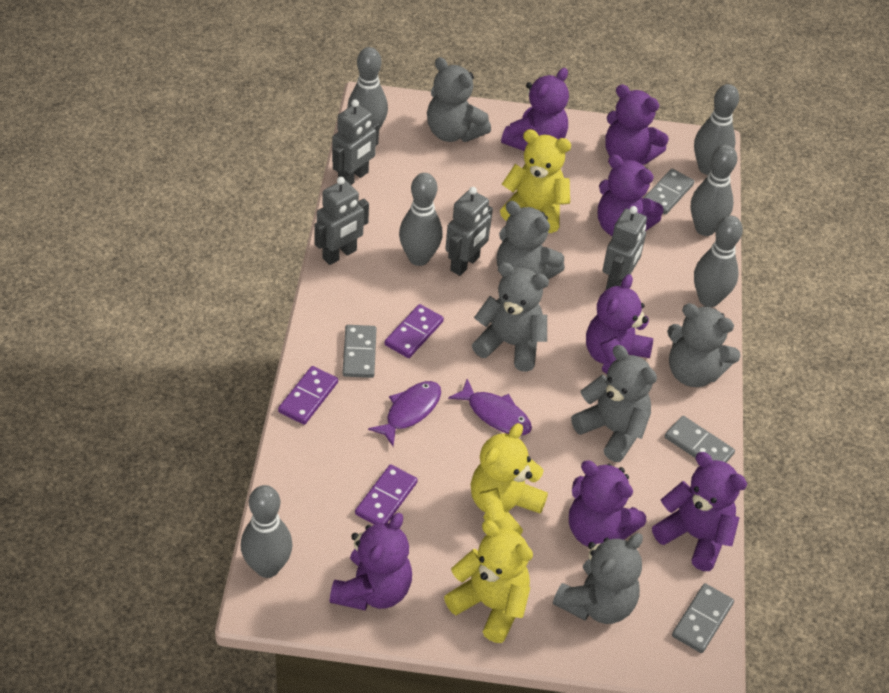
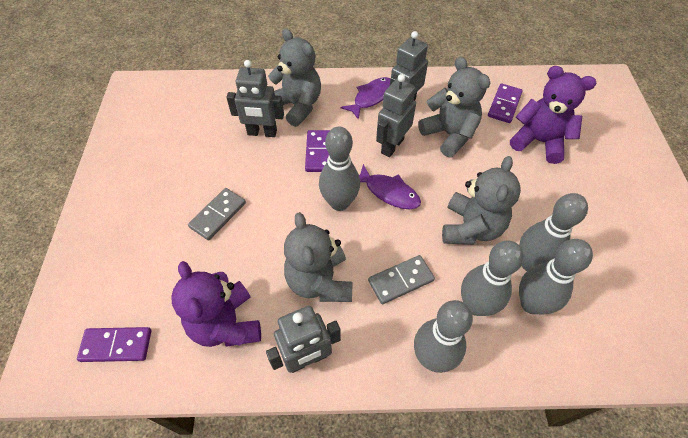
grey bowling pin: [241,485,292,578] [347,47,388,130] [399,173,442,266] [691,145,737,236] [694,84,739,175] [694,215,743,307] = 6 -> [319,127,360,211] [414,300,473,373] [461,240,524,316] [519,193,588,271] [519,239,593,314] = 5
grey domino: [343,325,377,378] [644,169,695,215] [665,416,735,463] [672,583,734,653] = 4 -> [188,188,246,240] [368,255,435,304] = 2
grey teddy bear: [427,57,491,142] [472,262,549,372] [497,201,565,280] [553,533,643,624] [571,345,657,462] [667,303,741,387] = 6 -> [268,28,321,127] [284,212,353,302] [418,57,490,157] [442,156,521,245] = 4
purple teddy bear: [330,513,412,611] [501,68,569,151] [569,460,646,547] [586,274,653,374] [598,155,663,236] [605,84,669,165] [652,452,747,571] = 7 -> [171,261,261,347] [510,66,596,164] = 2
yellow teddy bear: [444,520,533,643] [471,423,548,535] [500,129,571,233] = 3 -> none = 0

